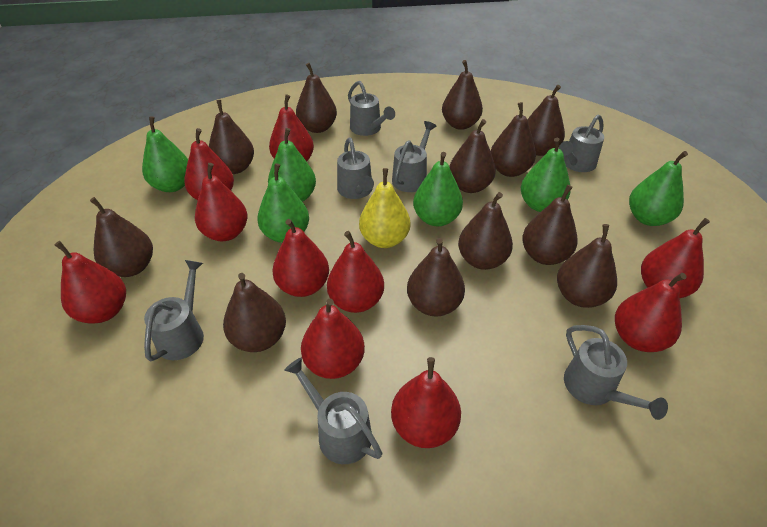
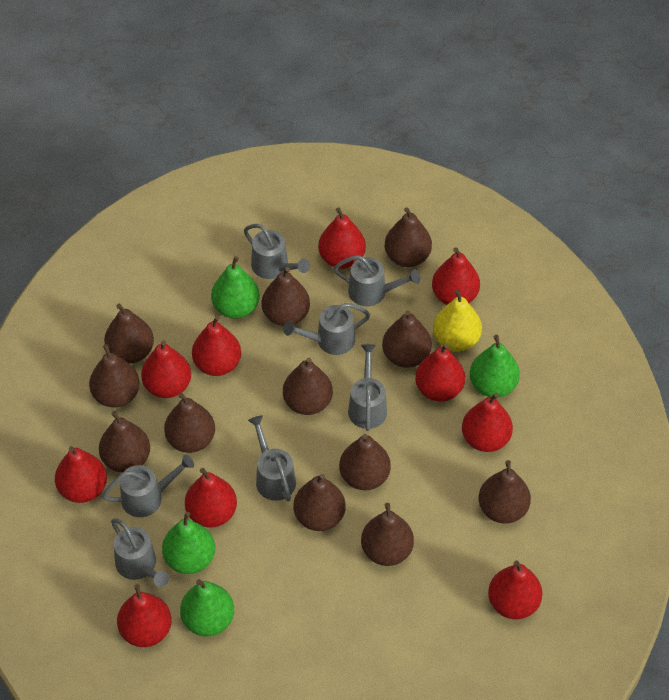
green pear: [142,116,188,192] [257,163,309,243] [268,128,316,202] [413,152,463,226] [521,138,571,212] [629,151,688,226] = 6 -> [162,512,215,574] [180,579,234,637] [211,256,260,319] [470,335,520,397] = 4

